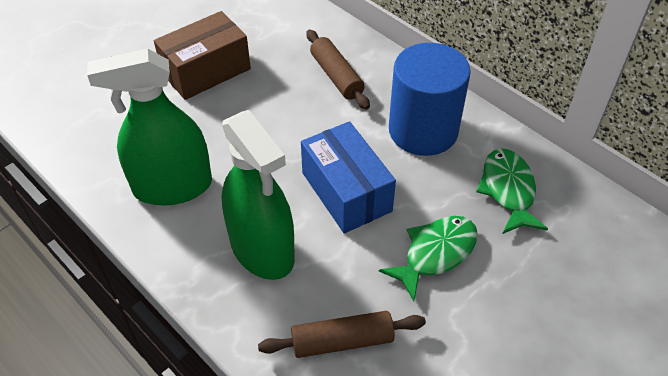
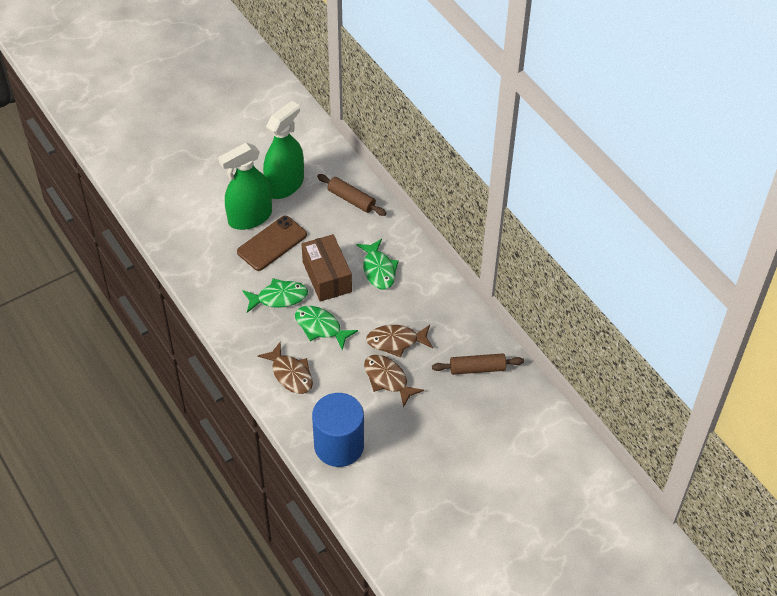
blue box: [301,121,396,233] = 1 -> none = 0
brown fish: none = 0 -> [258,342,313,394] [364,355,424,408] [366,325,433,357] = 3
brown phone: none = 0 -> [237,216,307,271] = 1
green fish: [379,216,478,301] [476,148,548,234] = 2 -> [243,278,308,313] [295,306,358,350] [356,239,399,289] = 3

